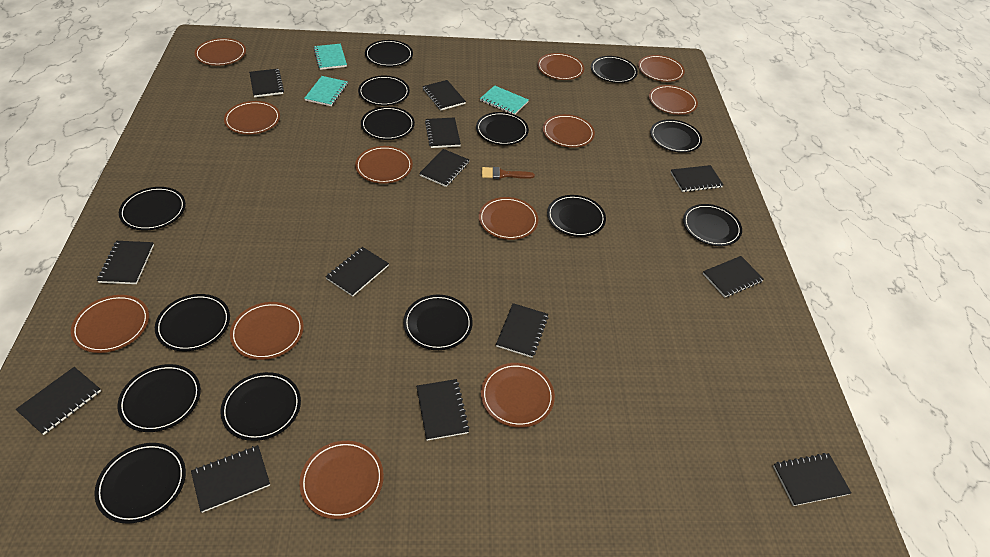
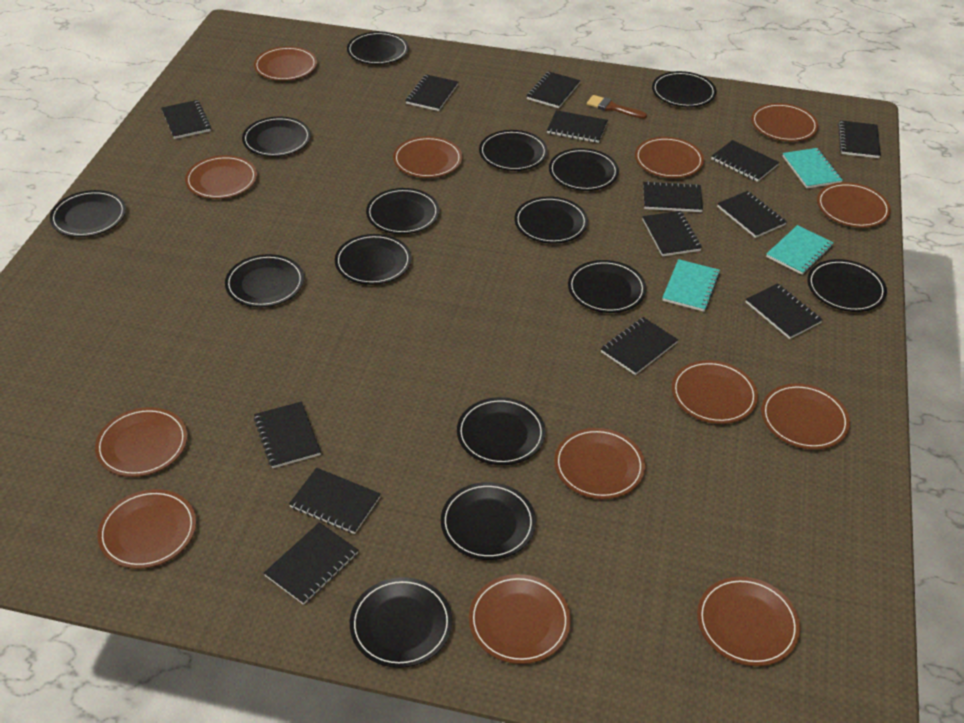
black notebook: [16,367,101,435] [97,241,154,284] [191,445,270,513] [249,69,284,97] [326,247,389,296] [416,379,470,441] [419,149,469,187] [423,80,466,110] [425,117,461,148] [496,303,548,358] [671,165,723,192] [703,256,764,297] [773,453,851,506] = 13 -> [161,100,211,139] [254,401,321,468] [264,522,358,605] [289,467,381,534] [406,74,458,111] [527,71,580,108] [547,110,608,143] [601,317,678,375] [642,211,702,257] [643,181,703,212] [711,140,779,182] [717,191,787,238] [746,283,823,339] [838,120,881,158] = 14
black plate: [94,443,186,524] [117,364,201,432] [119,187,186,230] [155,294,230,351] [220,372,301,441] [358,76,410,106] [361,107,415,140] [365,40,413,67] [403,295,473,350] [476,112,529,145] [547,195,606,237] [591,56,638,83] [650,119,702,153] [683,204,742,246] = 14 -> [50,190,126,237] [225,254,304,307] [242,117,311,157] [335,234,412,285] [347,32,409,65] [350,577,452,668] [366,188,439,234] [441,482,536,560] [457,397,546,465] [479,130,548,171] [514,196,588,244] [549,148,619,191] [568,260,646,313] [652,71,717,107] [807,259,887,312] = 15
brown plate: [71,295,149,353] [195,38,246,66] [224,101,280,134] [230,302,304,360] [299,441,384,519] [355,146,413,184] [479,197,539,240] [481,363,555,428] [537,53,584,80] [543,114,595,148] [638,55,685,82] [649,85,698,115] = 12 -> [95,407,187,477] [97,489,196,569] [185,155,257,199] [254,46,317,81] [393,136,462,178] [469,574,571,664] [554,428,645,499] [635,137,704,178] [672,360,758,424] [697,577,800,666] [751,103,819,141] [761,383,850,450] [817,182,891,228] = 13

